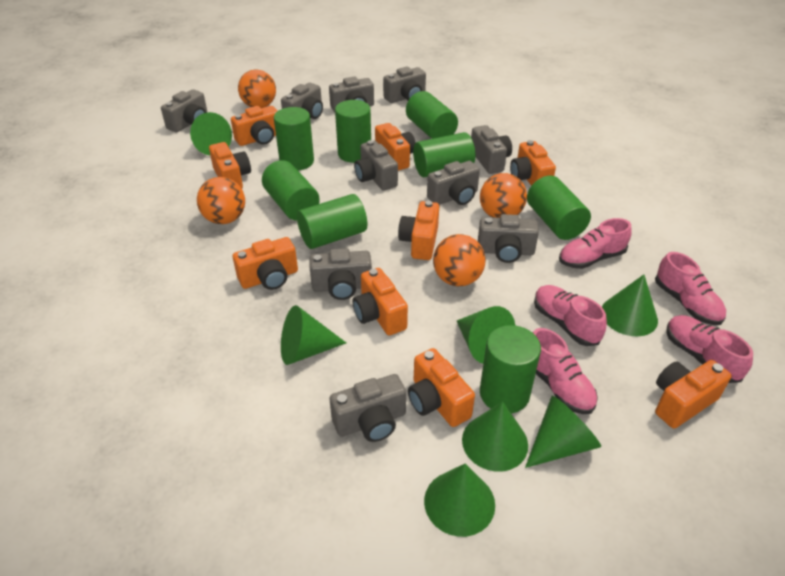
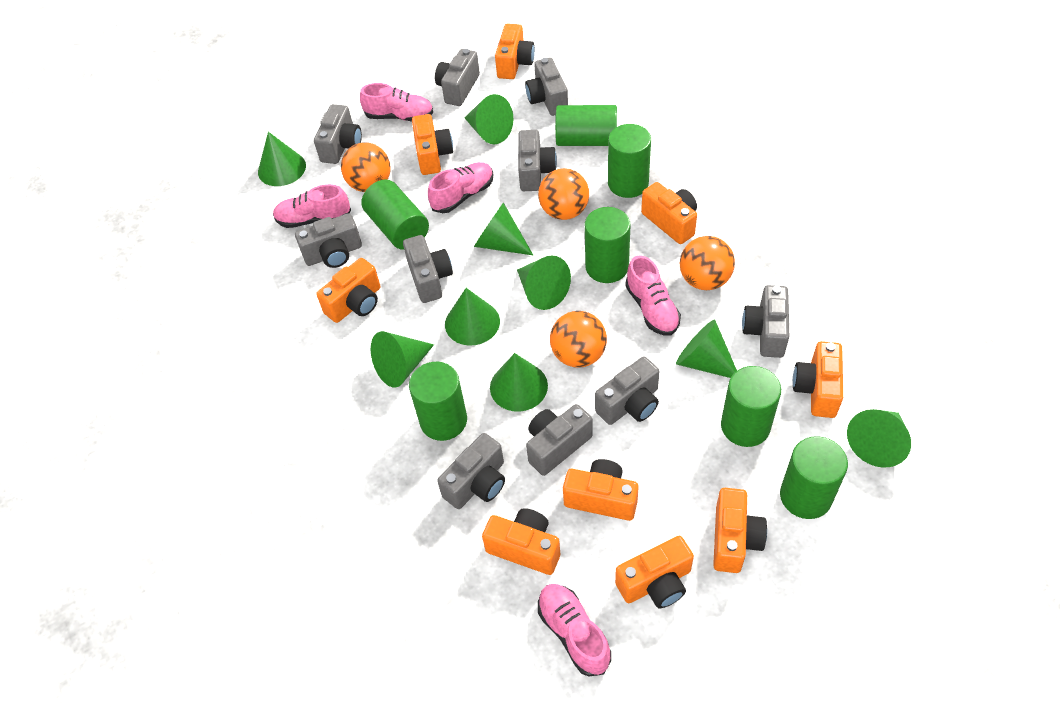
green cone: [190,112,232,155] [281,305,346,365] [424,464,495,537] [457,306,516,364] [462,402,528,472] [525,395,601,468] [602,275,658,337] = 7 -> [258,132,306,186] [371,331,434,388] [445,288,500,346] [464,94,513,144] [474,203,533,255] [490,353,548,412] [517,256,571,310] [676,319,737,378] [847,409,911,468] = 9
green cylinder: [262,160,320,221] [274,107,314,171] [297,194,367,249] [335,100,371,163] [406,91,458,139] [413,132,475,177] [480,325,541,413] [527,175,591,240] = 8 -> [361,179,429,250] [409,362,467,441] [555,105,617,146] [585,207,631,283] [608,124,651,198] [721,366,781,447] [780,436,848,519] = 7

